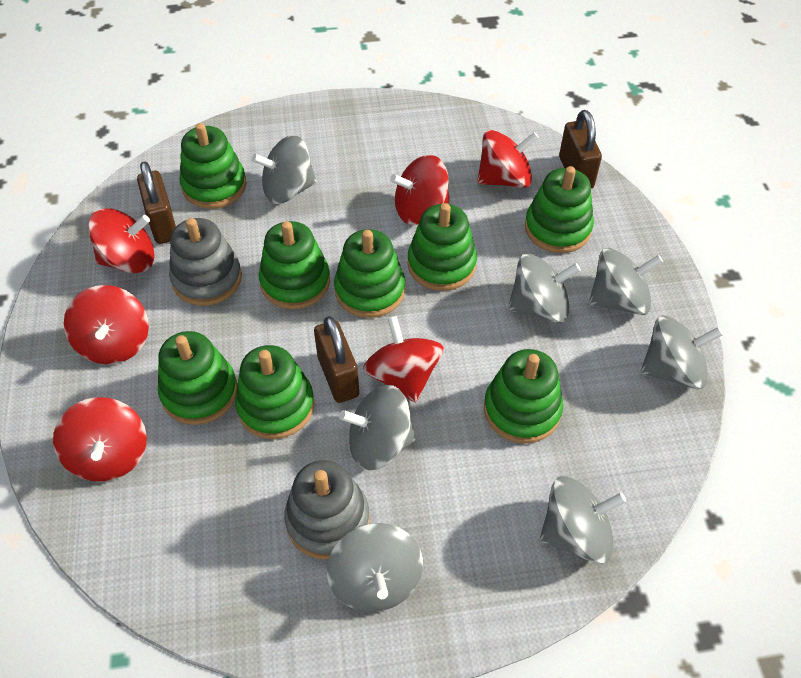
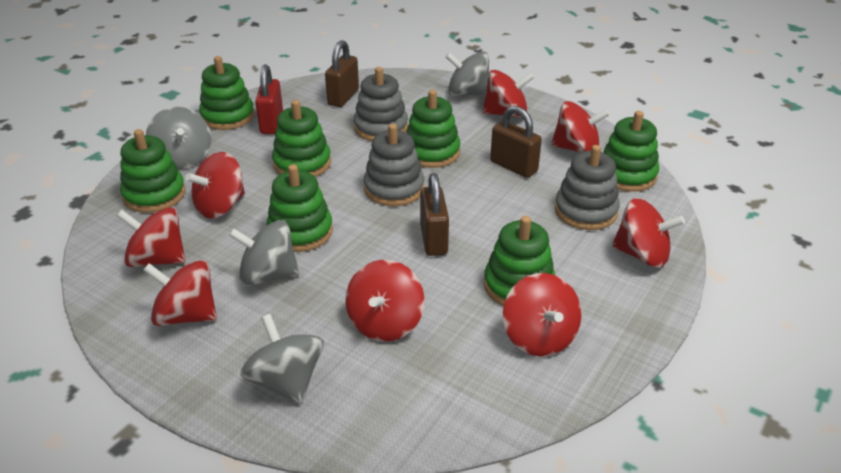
green stacking toy: [158,331,237,425] [179,123,247,209] [235,345,314,439] [259,221,330,309] [334,229,405,318] [407,203,477,291] [484,349,563,444] [525,166,594,253] = 8 -> [120,129,186,213] [199,56,255,130] [267,164,333,252] [272,100,331,177] [406,90,461,168] [484,216,555,306] [603,111,659,192] = 7
grey spinning top: [252,135,317,204] [327,523,423,612] [339,385,416,470] [508,254,581,323] [540,476,627,563] [589,248,663,315] [640,316,723,389] = 7 -> [146,107,211,169] [228,220,299,286] [240,314,324,404] [445,52,489,96] = 4
grey stacking toy: [169,218,242,306] [284,460,370,559] = 2 -> [354,67,408,141] [364,124,424,206] [555,145,620,230] = 3
red padlock: none = 0 -> [255,65,283,134] = 1
red spinning top: [53,397,147,482] [64,285,149,364] [88,208,155,273] [363,316,444,403] [390,155,450,225] [477,130,539,188] = 6 -> [117,207,185,267] [143,260,217,326] [186,152,245,219] [345,260,425,342] [482,70,534,118] [503,273,582,357] [551,101,610,153] [612,198,685,268] = 8

